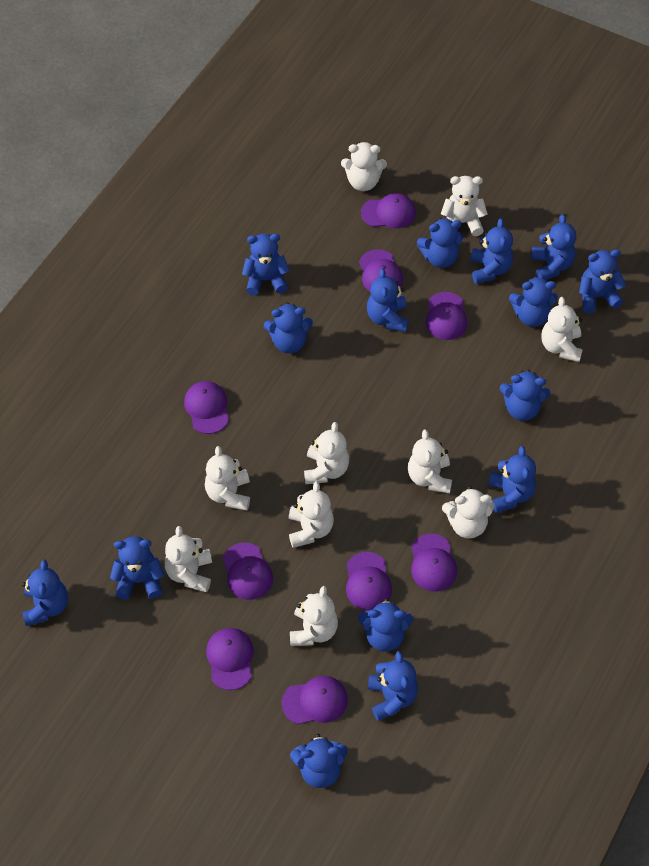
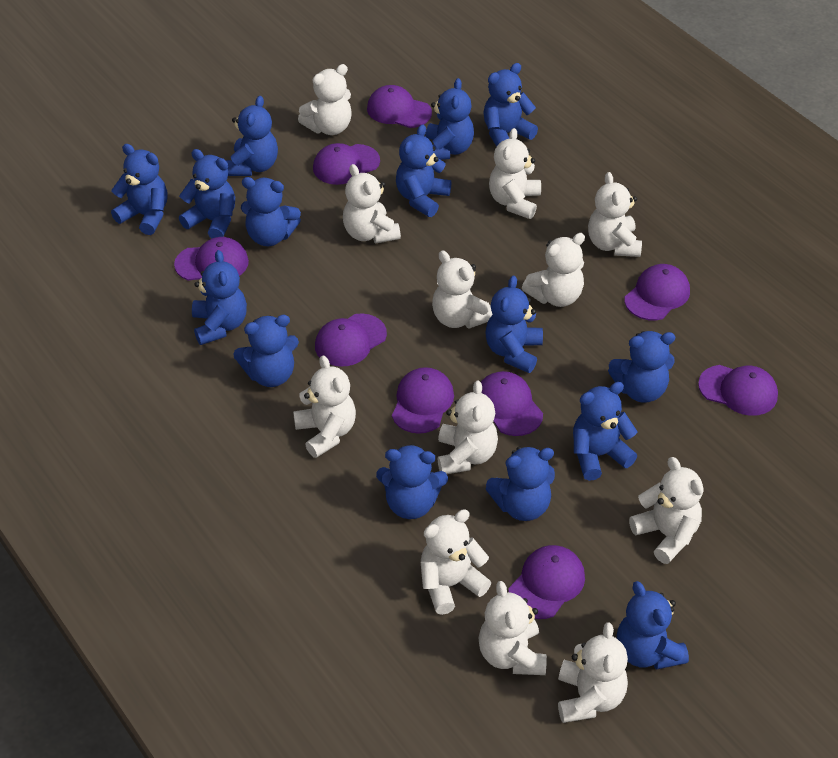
white teddy bear: [165,526,212,593] [205,446,250,511] [289,481,334,548] [290,586,338,646] [304,422,349,484] [341,142,387,191] [408,430,452,493] [441,176,488,236] [442,486,495,539] [541,297,583,362] = 10 -> [293,355,356,458] [298,64,352,135] [343,164,401,244] [421,509,491,615] [432,250,493,329] [438,380,498,474] [479,581,547,675] [489,128,541,219] [522,233,585,307] [558,622,628,723] [588,172,642,257] [629,457,704,564] = 12

